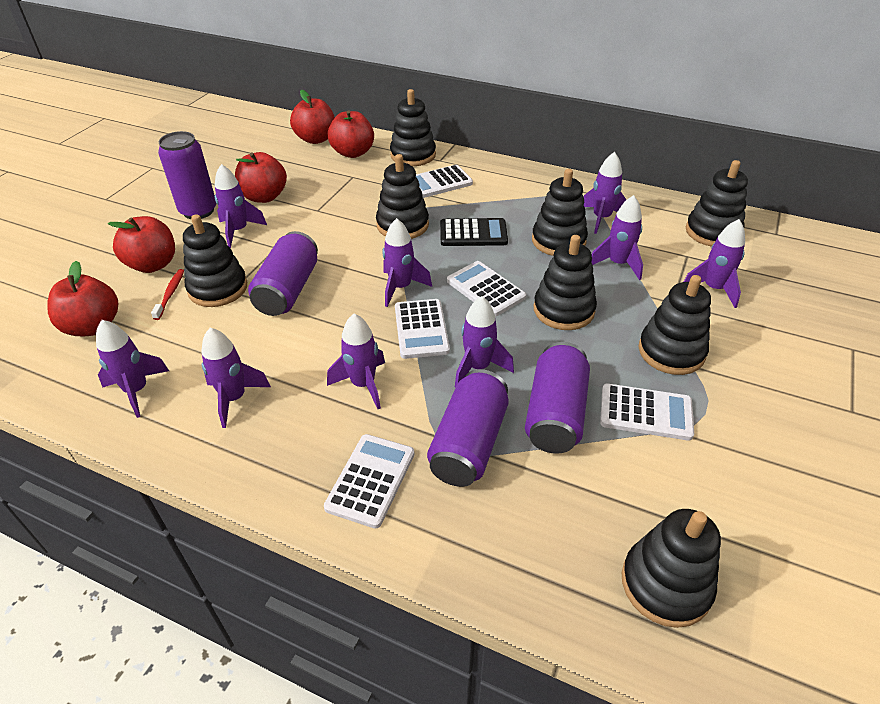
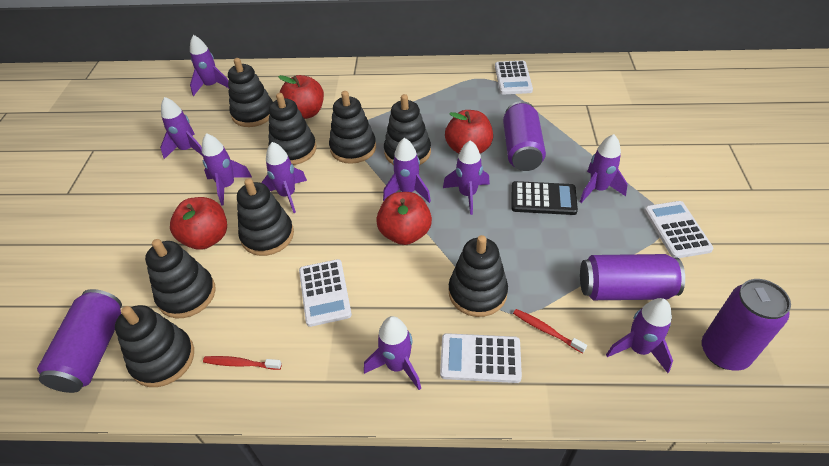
red apple: [47,261,119,336] [108,216,175,273] [235,152,287,203] [290,90,335,144] [328,110,374,158] = 5 -> [170,197,227,250] [278,75,324,119] [376,192,432,245] [445,110,493,154] = 4
red toothbrush: [151,269,184,320] = 1 -> [203,356,282,370] [513,309,587,354] = 2
white calculator: [324,434,414,529] [395,299,450,359] [416,165,473,198] [447,261,526,316] [600,384,694,441] = 5 -> [299,259,352,327] [440,333,522,383] [495,61,533,94] [644,201,714,258] = 4

